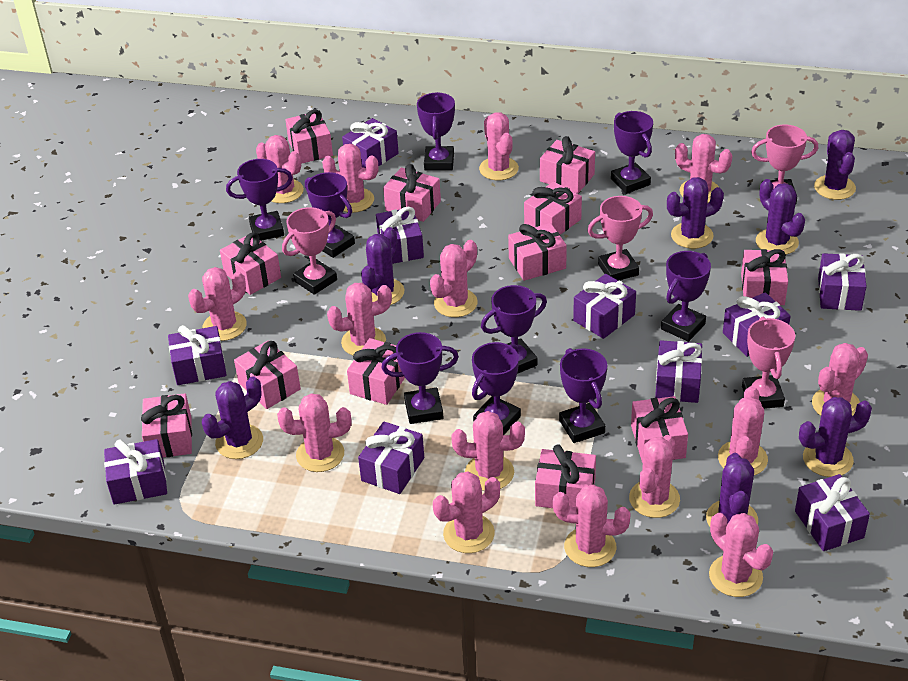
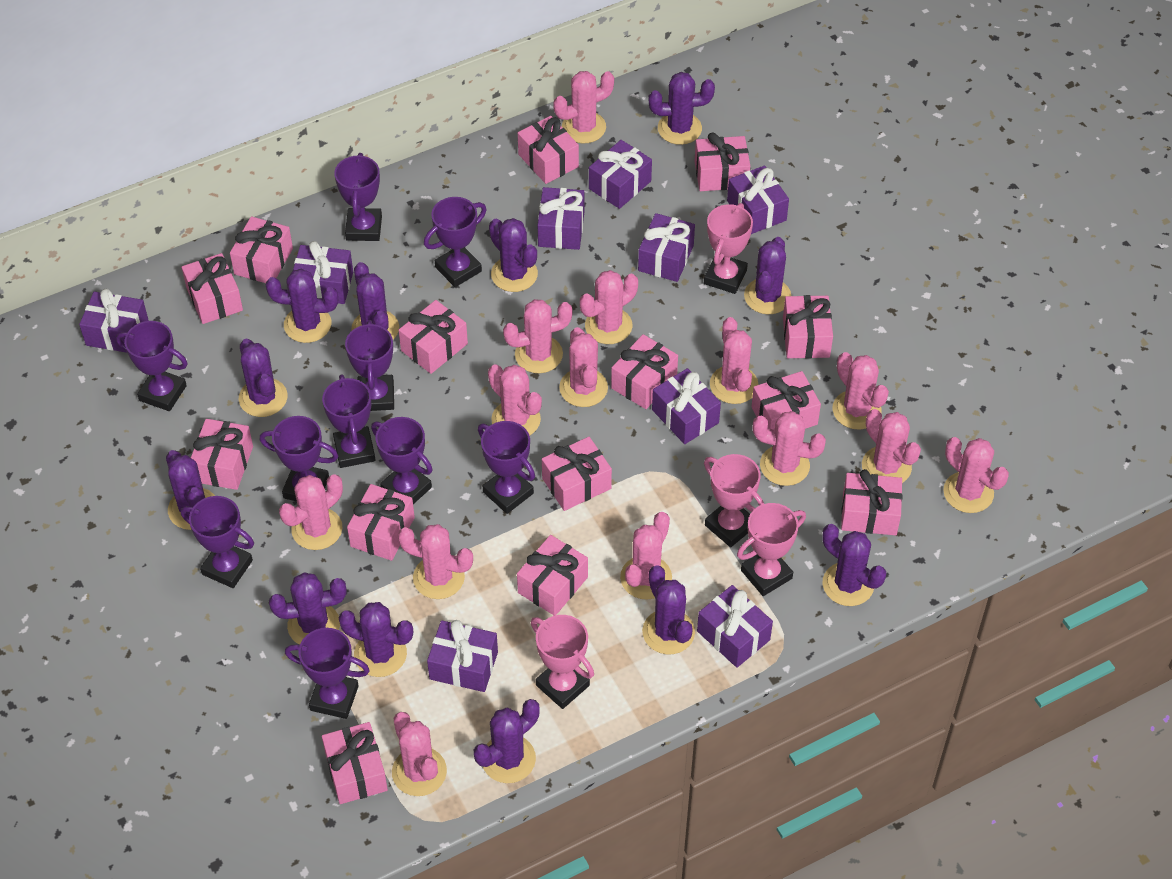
pink cactus: [188,267,247,341] [256,135,304,203] [277,393,351,472] [322,144,378,213] [327,283,392,356] [430,240,478,317] [433,471,500,553] [451,411,525,491] [479,112,519,180] [553,484,631,567] [629,435,680,518] [675,134,732,203] [709,513,773,597] [718,386,768,475] [812,343,868,416] = 15 -> [279,474,343,550] [392,712,447,796] [398,524,473,599] [488,364,542,436] [503,299,573,373] [553,71,614,143] [559,327,608,407] [580,270,638,344] [620,512,672,600] [710,317,759,404] [753,411,826,486] [832,352,889,430] [862,409,921,483] [943,437,1009,513] = 14
pink gift: [141,394,192,457] [220,232,281,295] [234,341,301,409] [285,109,333,164] [347,338,405,405] [383,164,441,222] [508,223,567,281] [524,182,582,235] [535,444,596,508] [540,136,595,193] [631,396,688,463] [741,249,788,305] = 12 -> [182,253,243,324] [191,419,253,490] [230,216,293,283] [322,722,388,804] [347,484,415,561] [399,300,468,374] [517,535,588,616] [518,116,579,184] [542,437,612,511] [611,334,678,409] [695,132,750,191] [751,371,821,430] [783,295,833,359] [841,469,902,535] = 14
purple cactus: [202,376,263,459] [361,227,404,305] [667,177,724,249] [706,453,758,527] [756,179,805,255] [799,397,872,477] [814,130,856,200] = 7 -> [166,450,215,530] [239,339,288,417] [266,269,338,343] [269,572,346,645] [338,602,413,677] [351,262,399,340] [474,699,540,783] [489,218,538,292] [642,565,695,655] [648,72,715,145] [744,237,791,314] [822,524,886,606] = 12
purple gift: [104,439,167,505] [168,325,227,385] [342,118,399,168] [358,422,424,494] [376,207,424,264] [573,274,636,339] [655,340,702,403] [723,292,791,357] [795,474,870,551] [818,253,867,311] = 10 -> [79,289,149,353] [293,241,353,304] [427,620,498,692] [538,187,584,250] [589,140,652,209] [638,213,695,282] [652,368,721,444] [697,585,773,668] [727,165,789,234] = 9
purple trophy: [226,159,293,241] [305,172,355,258] [382,332,459,424] [417,92,455,171] [472,342,521,435] [481,285,547,374] [559,348,607,443] [611,111,653,194] [661,251,711,342] = 9 -> [116,321,188,411] [181,496,254,588] [260,416,338,501] [285,628,370,719] [322,374,375,468] [334,153,382,241] [345,320,394,411] [371,417,433,504] [424,197,487,287] [478,421,535,514] = 10

